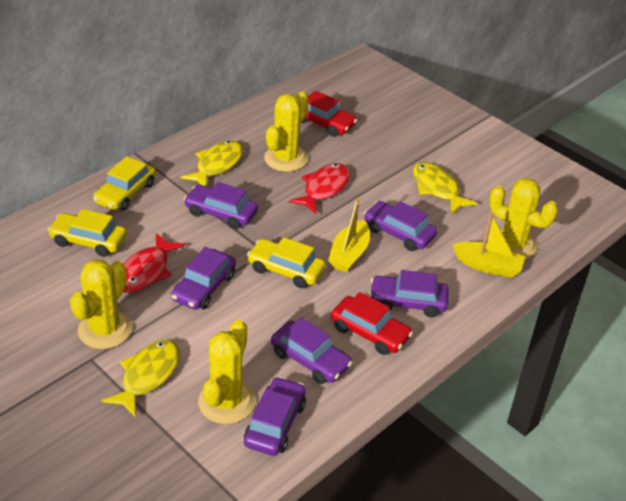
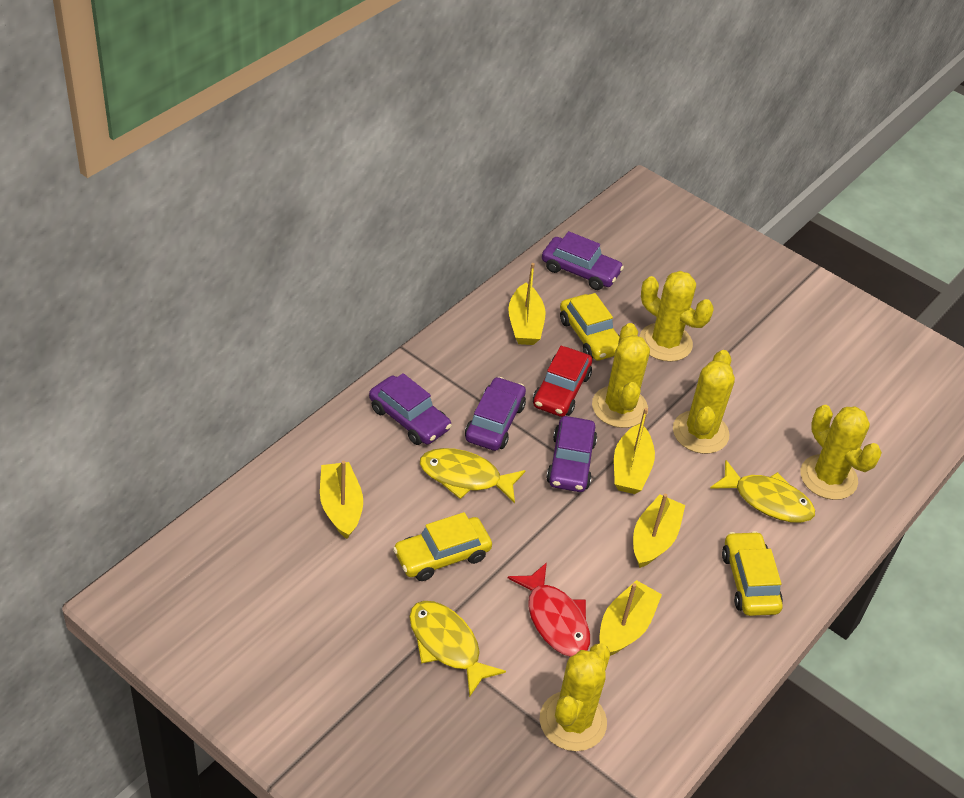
purple car: [171,247,236,310] [184,182,258,229] [244,377,306,456] [271,318,352,384] [364,201,437,251] [369,270,449,317] = 6 -> [369,373,452,445] [465,377,526,451] [542,231,624,290] [546,416,597,492] = 4
red car: [301,91,357,137] [331,292,413,355] = 2 -> [533,346,592,417] = 1
red fish: [123,233,185,293] [289,163,350,214] = 2 -> [508,562,590,657] = 1
yellow boat: [328,198,370,272] [453,213,525,278] = 2 -> [320,461,363,539] [508,263,545,345] [599,580,662,656] [614,408,655,494] [633,494,685,568] = 5
yellow cactus: [70,259,132,349] [198,320,255,424] [264,91,309,172] [489,178,558,259] = 4 -> [540,643,610,751] [592,323,650,428] [639,271,714,362] [673,350,735,454] [801,405,882,500] = 5

